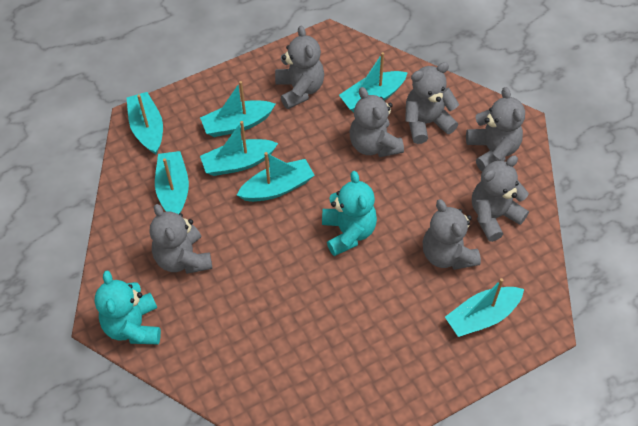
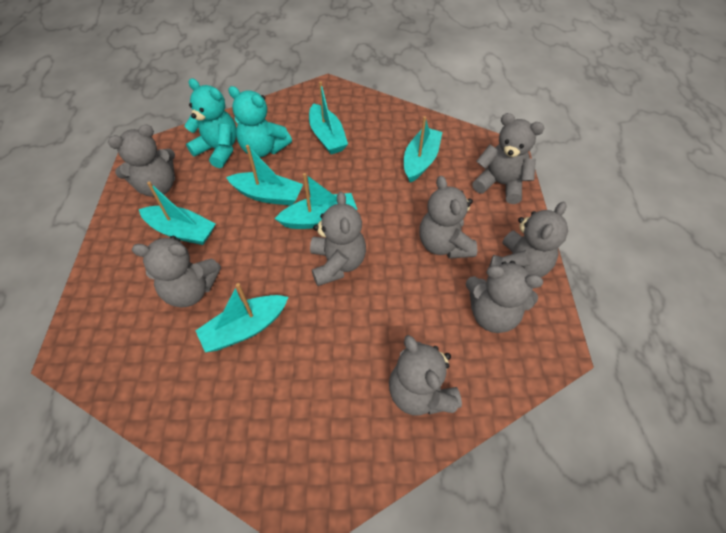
grey teddy bear: [150,204,212,274] [275,26,324,109] [349,87,404,157] [405,62,459,144] [423,199,481,270] [466,87,525,172] [472,156,529,242] = 7 -> [108,124,175,197] [132,236,221,308] [310,191,366,286] [389,335,462,416] [419,176,477,259] [466,261,543,333] [472,113,544,204] [489,201,568,277] = 8
turquoise boat: [127,92,163,154] [155,151,189,214] [200,81,275,137] [200,121,278,176] [237,152,315,202] [339,52,408,112] [445,278,524,337] = 7 -> [139,181,216,245] [195,283,288,352] [226,145,303,206] [275,173,357,229] [309,81,348,154] [404,116,442,183] = 6

